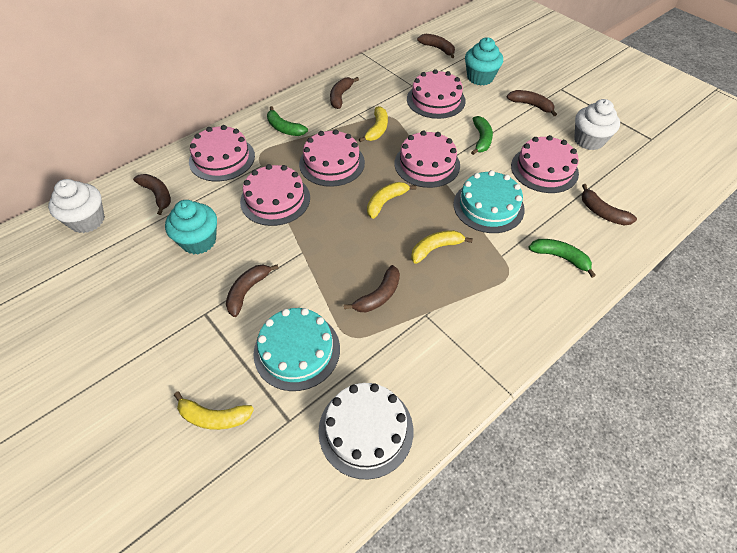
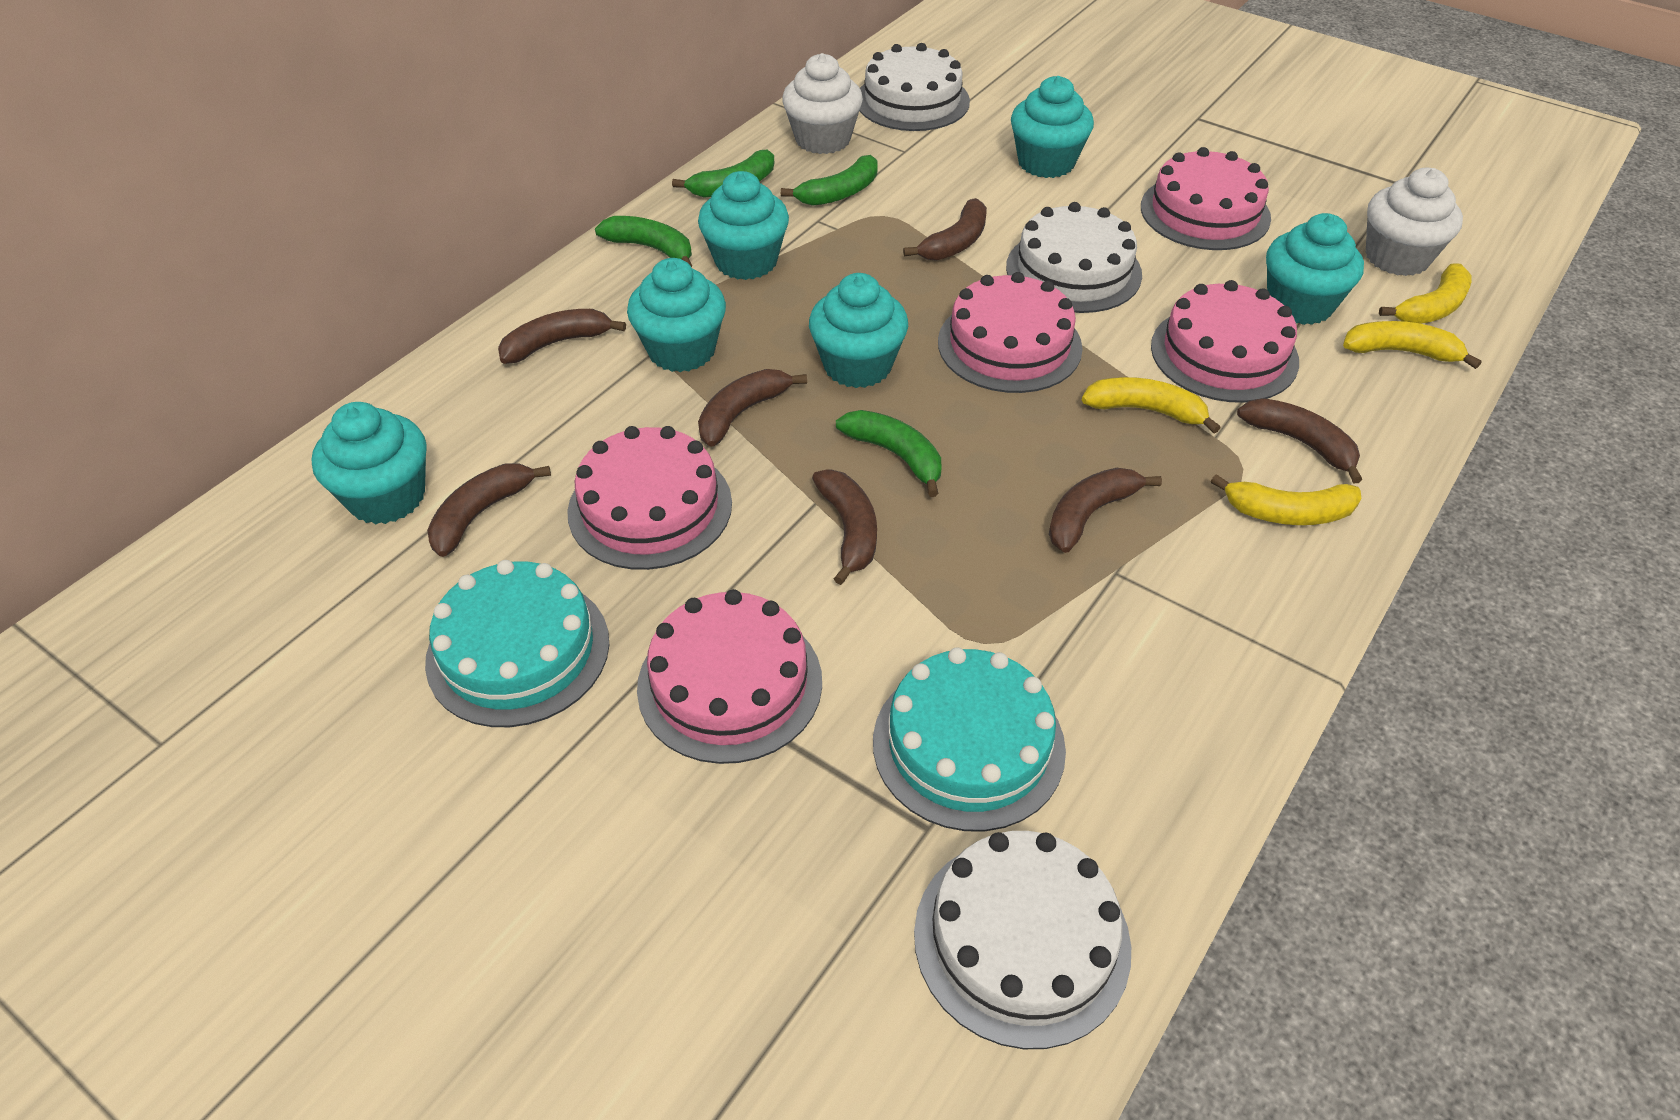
green banana: [267,106,308,136] [471,116,493,155] [529,239,596,278] = 3 -> [595,216,692,268] [672,149,774,198] [781,155,878,206] [836,410,941,497] = 4
pink cake: [189,125,255,181] [240,164,310,226] [299,129,365,187] [395,130,460,188] [407,69,466,119] [511,135,579,193] = 6 -> [567,426,732,570] [637,589,822,764] [938,272,1083,393] [1141,147,1271,250] [1151,280,1299,403] = 5
turquoise cupcake: [165,200,217,255] [465,37,503,86] = 2 -> [312,402,427,525] [627,258,726,372] [698,171,789,280] [809,273,908,388] [1011,76,1094,178] [1266,213,1364,325] = 6
white cake: [318,383,413,480] = 1 -> [859,43,970,131] [914,831,1131,1049] [1006,202,1142,313] = 3

